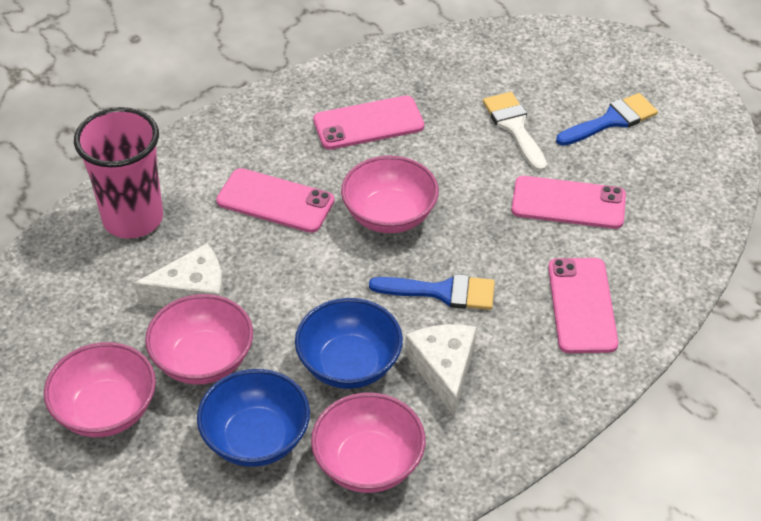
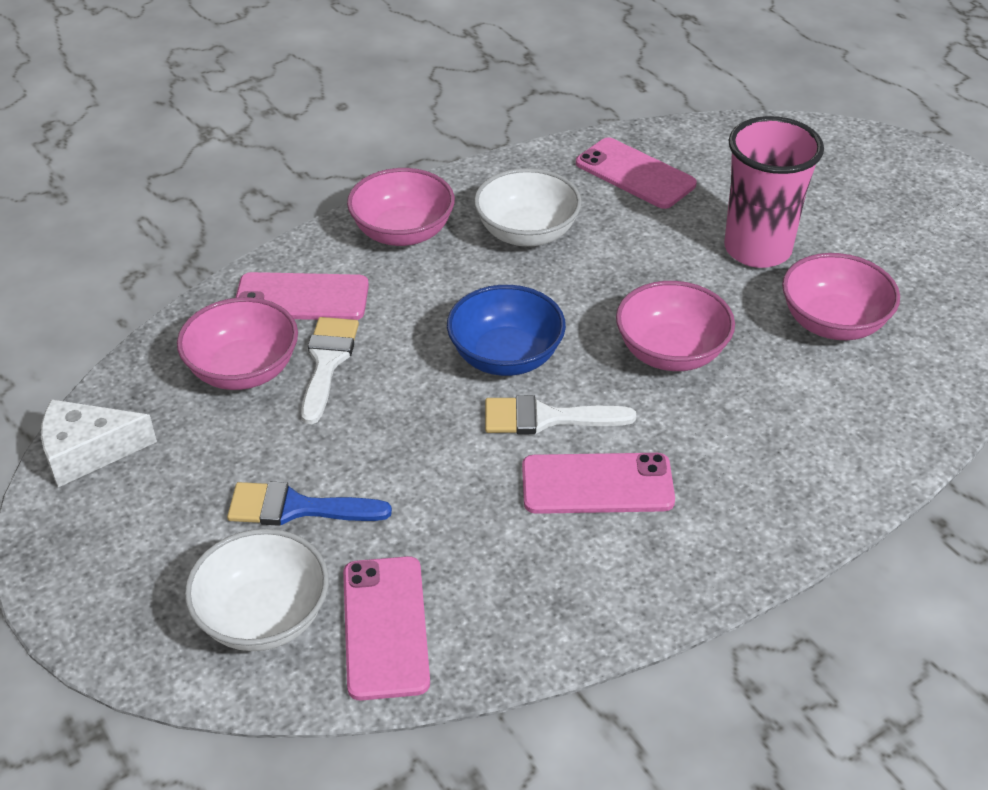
blue bowl: [197,369,310,467] [295,298,403,389] = 2 -> [447,285,566,376] = 1
blue brush: [369,274,495,310] [556,93,658,146] = 2 -> [227,482,392,526] = 1
white bowl: none = 0 -> [185,529,329,651] [474,168,582,246] = 2
white brush: [483,92,547,172] = 1 -> [301,317,359,424] [485,395,636,434] = 2
white cheese: [134,243,224,307] [405,324,477,417] = 2 -> [41,399,157,487] = 1

